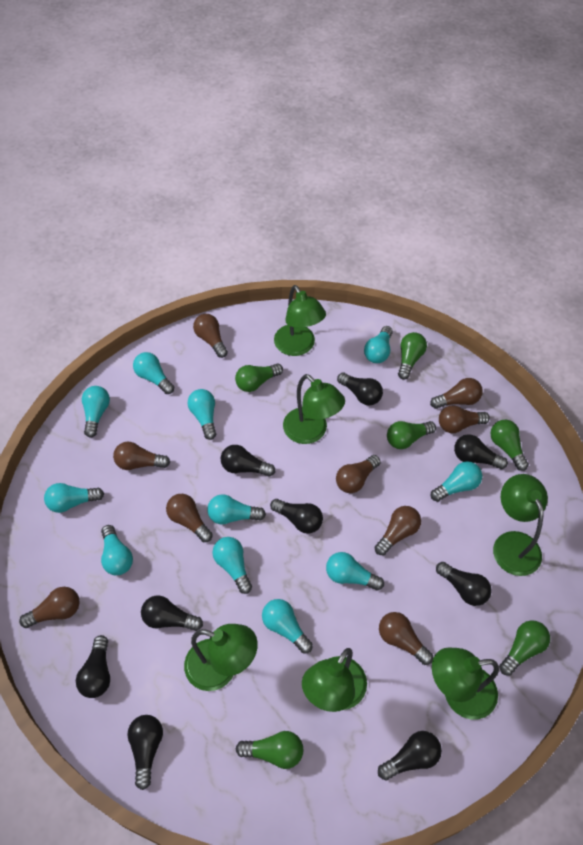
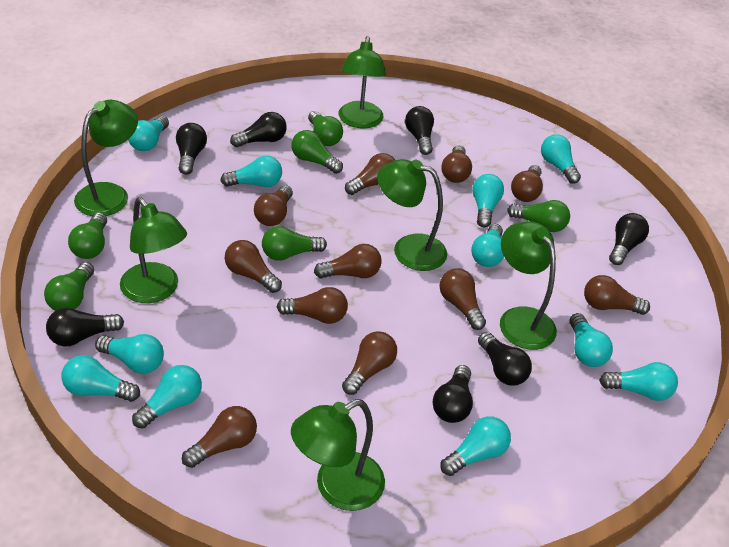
black light bulb: [76,635,110,698] [127,715,163,790] [141,595,203,631] [221,445,275,477] [270,499,323,534] [337,373,383,405] [378,731,442,781] [436,562,492,606] [454,434,508,469] = 9 -> [46,308,124,346] [176,123,207,175] [230,112,287,147] [405,106,434,155] [433,365,473,423] [478,332,532,386] [609,213,649,265] = 7
brown light bulb: [19,587,80,628] [113,442,170,470] [166,494,213,542] [193,314,228,358] [336,455,381,493] [375,506,421,555] [379,612,433,665] [430,378,483,409] [439,405,490,433] = 9 -> [182,406,257,468] [225,240,282,293] [254,185,293,226] [277,287,348,324] [314,244,382,279] [342,331,397,395] [345,153,396,195] [439,268,486,330] [441,145,472,183] [511,165,543,202] [584,275,650,315] = 11

